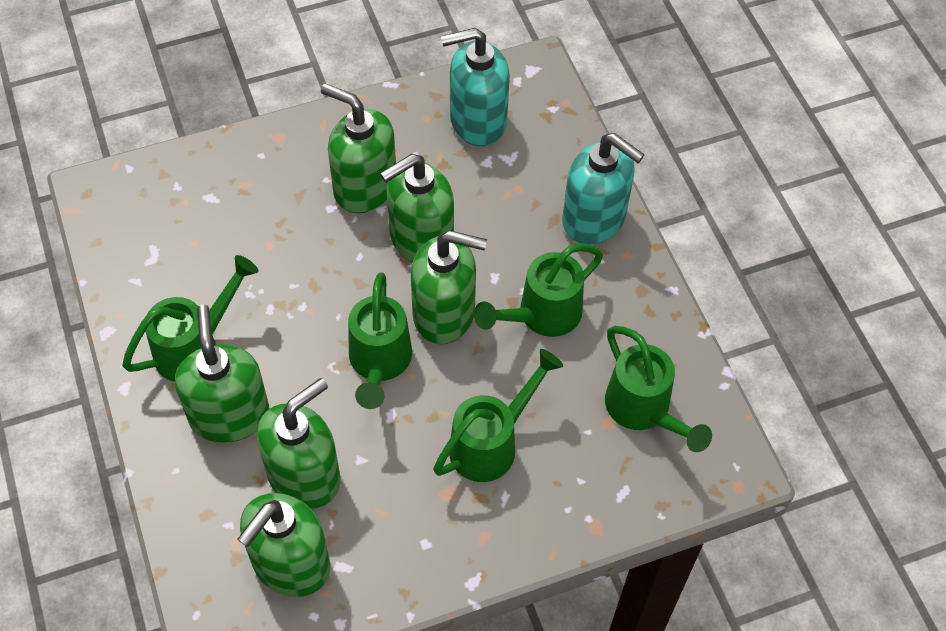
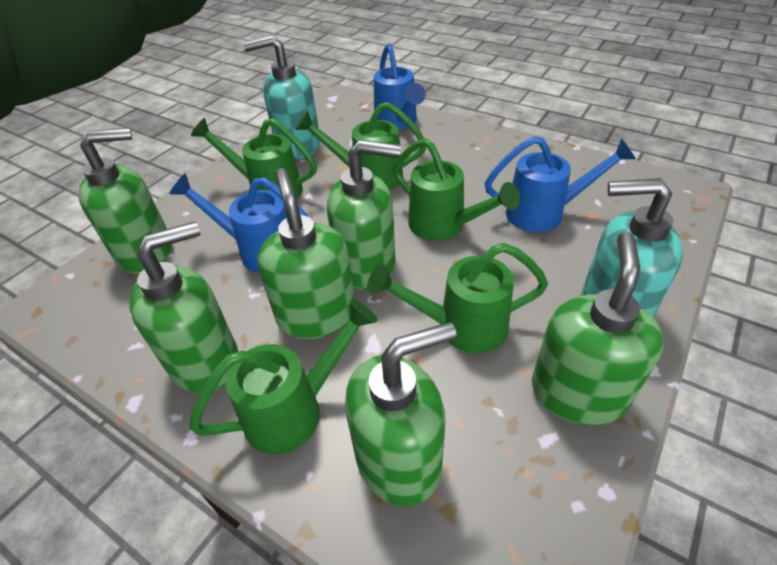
blue watering can: none = 0 -> [169,174,309,273] [374,44,426,129] [485,136,636,232] = 3

